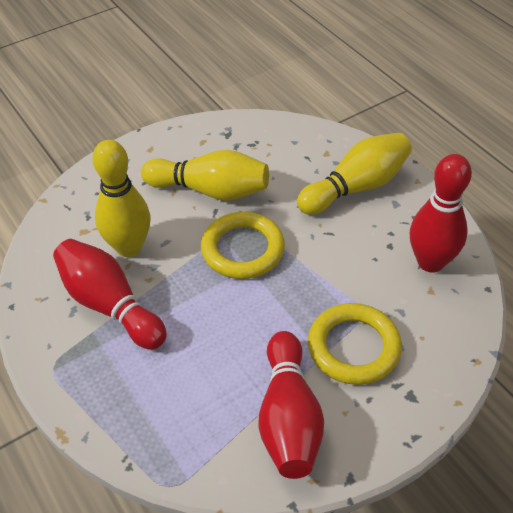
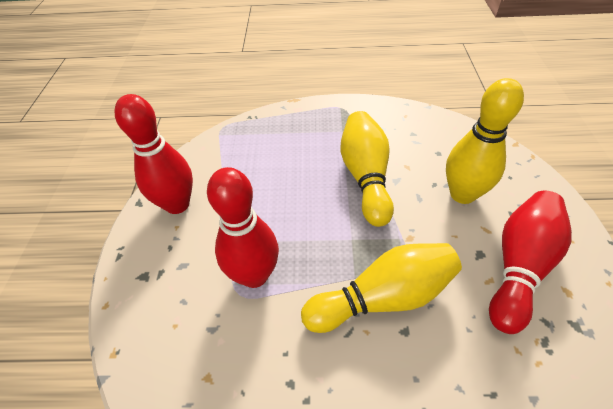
yellow ring: [201,212,285,279] [308,303,402,385] = 2 -> none = 0

